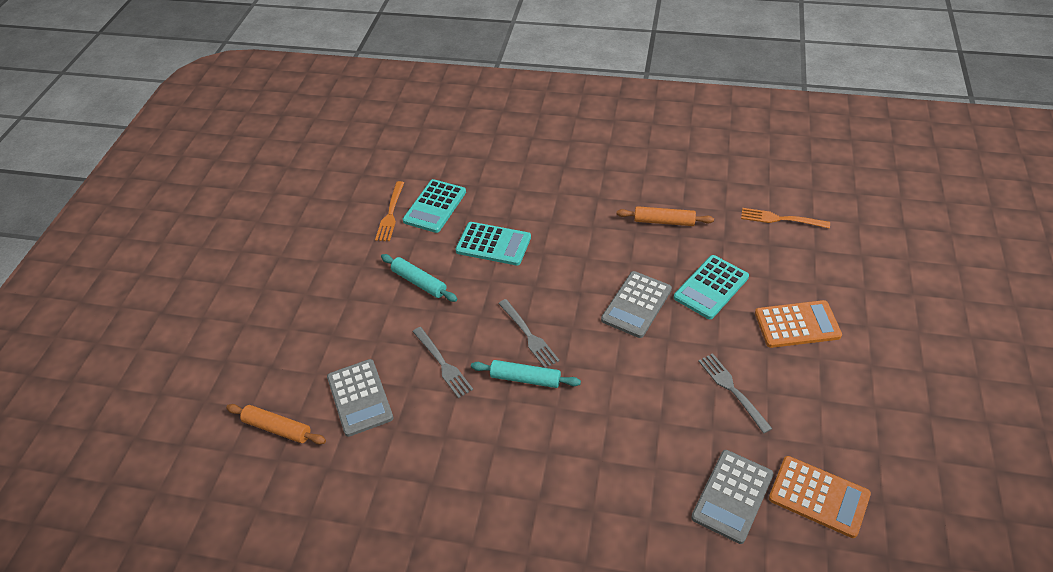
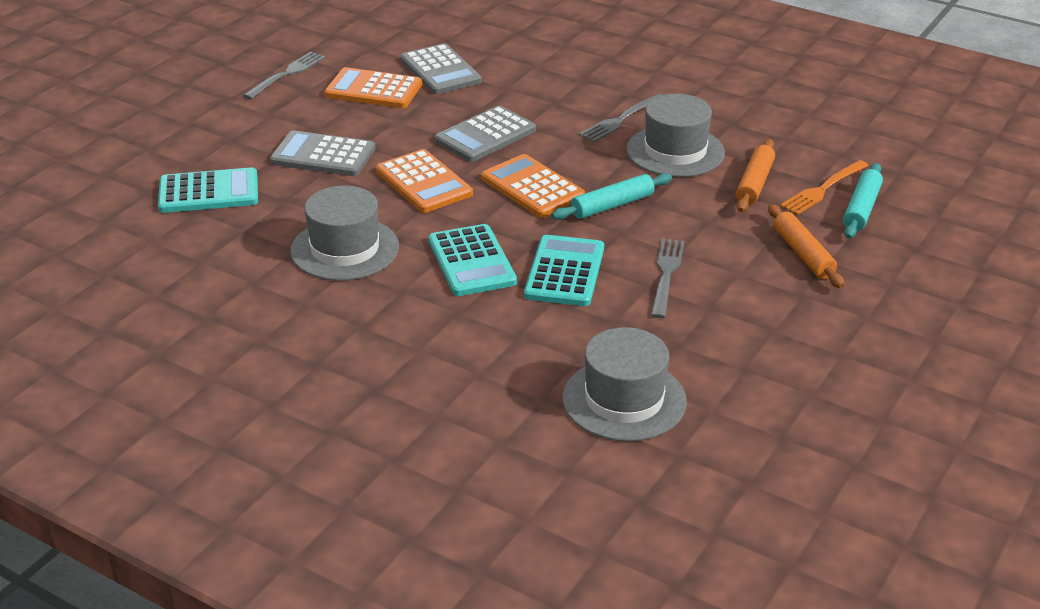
grey hat: none = 0 -> [290,186,399,281] [562,327,687,441] [626,94,725,177] = 3
orange calculator: [755,300,842,348] [769,456,871,538] = 2 -> [324,67,422,108] [376,149,473,213] [481,154,585,217] = 3
orange fork: [375,181,404,241] [741,208,830,229] = 2 -> [780,160,869,215] = 1

